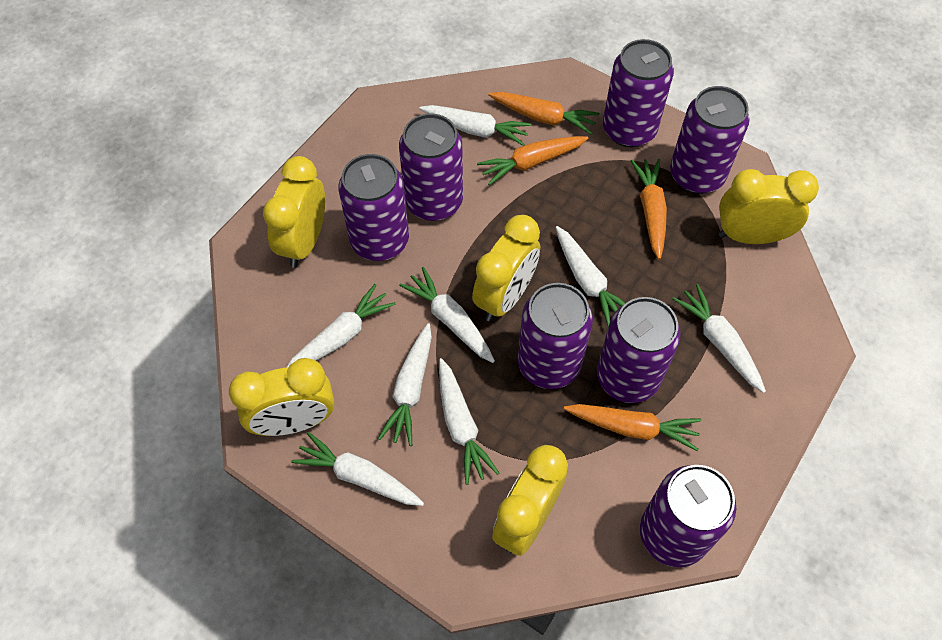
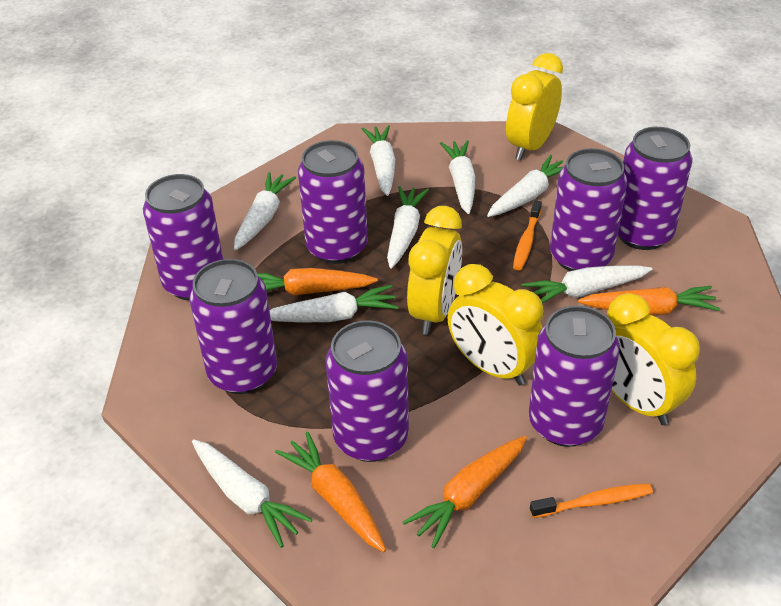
orange toothbrush: none = 0 -> [513,200,542,271] [530,484,653,518] = 2
yellow clock: [229,358,334,436] [263,156,325,268] [472,215,540,321] [492,445,568,556] [719,169,819,244] = 5 -> [407,206,462,335] [448,264,543,386] [506,53,563,160] [607,293,700,425] = 4

